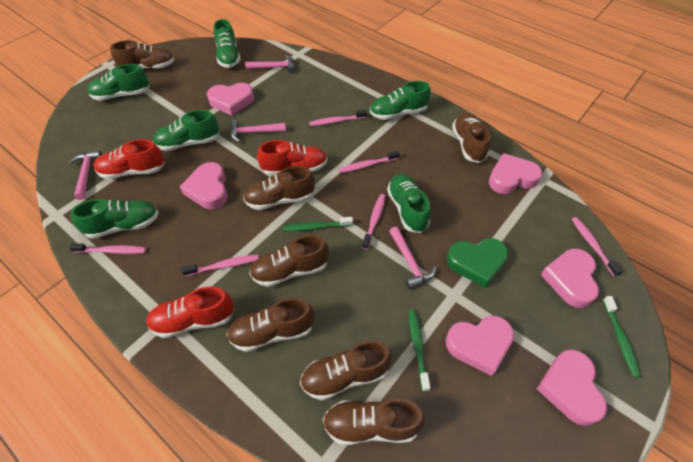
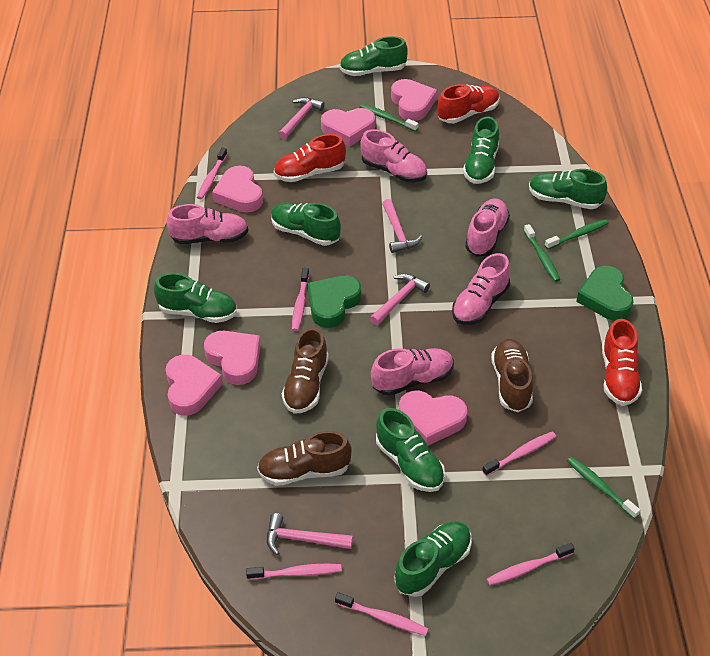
brown shoe: [110,40,174,69] [227,298,314,352] [243,166,315,210] [249,235,329,287] [300,341,392,401] [323,398,425,445] [452,113,491,163] = 7 -> [257,431,352,486] [282,327,329,414] [491,339,533,412] = 3
green heart: [447,238,509,288] = 1 -> [308,276,361,328] [576,266,633,321] = 2
green shoe: [70,199,159,239] [87,64,150,101] [153,110,219,151] [214,19,241,68] [370,81,431,120] [387,174,431,233] = 6 -> [154,273,237,323] [271,203,341,246] [339,36,408,76] [376,408,445,492] [394,521,472,597] [463,117,499,184] [529,169,607,209] = 7
green toothbrush: [283,217,353,232] [409,310,431,392] [603,296,641,378] = 3 -> [360,104,419,132] [524,224,560,282] [545,219,609,249] [567,457,640,519] = 4
pink shoe: none = 0 -> [166,204,248,244] [360,129,427,182] [371,348,454,396] [452,253,510,325] [465,198,510,257] = 5

